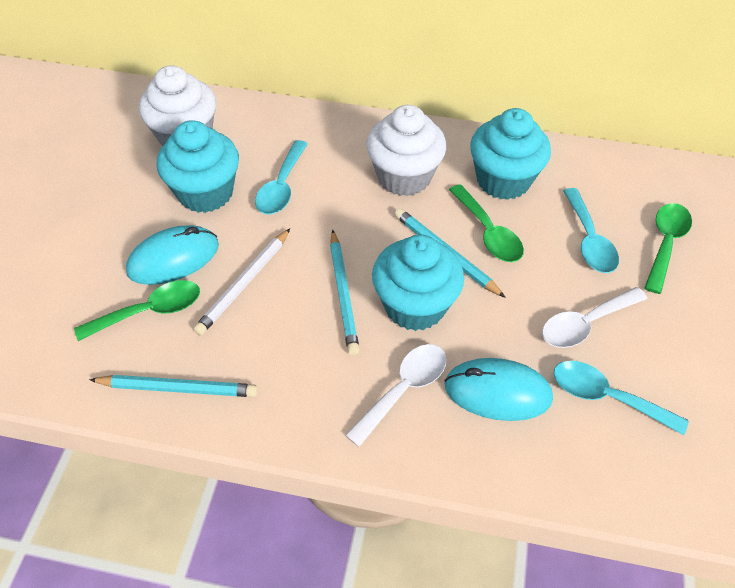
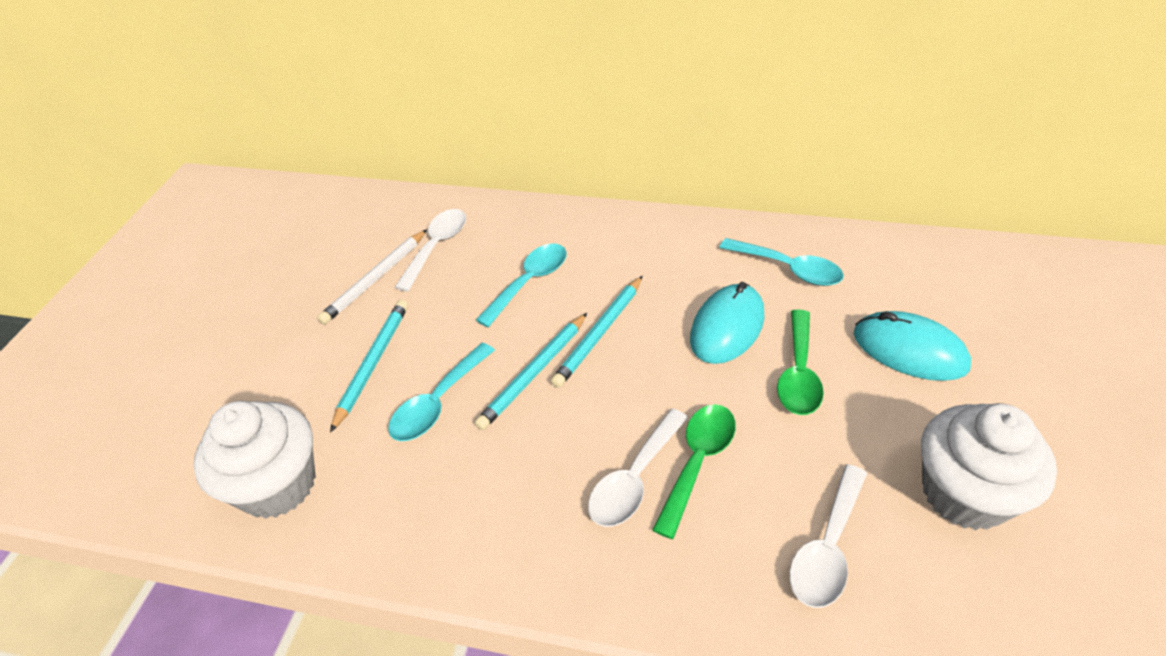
green spoon: [74,280,200,341] [449,184,524,262] [644,203,692,294] = 3 -> [652,404,736,539] [777,310,824,415] = 2
turquoise cupcake: [156,120,239,213] [372,235,464,331] [470,108,551,200] = 3 -> none = 0
white spoon: [345,344,447,447] [542,287,647,348] = 2 -> [395,209,466,292] [588,409,688,527] [789,464,867,608] = 3

